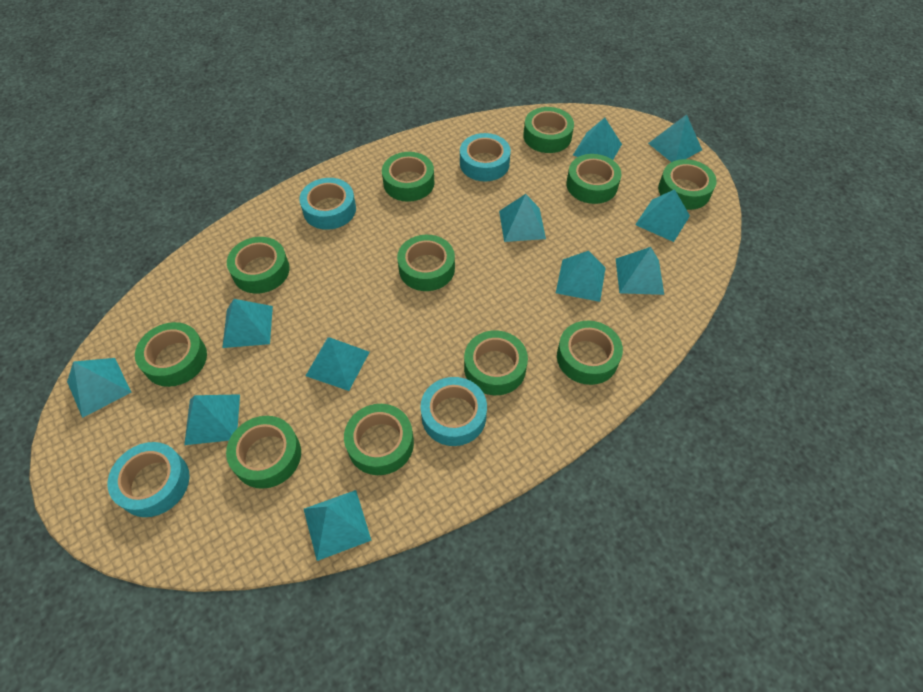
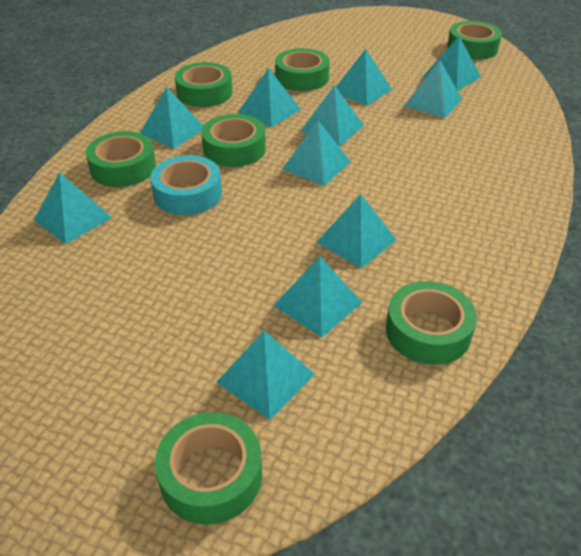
green tape: [135,322,207,387] [226,416,301,489] [227,237,290,294] [344,404,414,475] [382,152,435,202] [397,235,455,291] [464,330,528,395] [523,107,574,153] [557,321,623,385] [566,154,621,204] [658,159,717,210] = 11 -> [86,131,156,187] [155,412,262,524] [175,62,233,107] [201,114,266,167] [275,48,330,91] [386,281,477,365] [447,21,502,60] = 7
turquoise tape: [108,442,190,517] [299,178,356,230] [420,377,487,446] [460,133,511,181] = 4 -> [150,155,222,215] = 1

